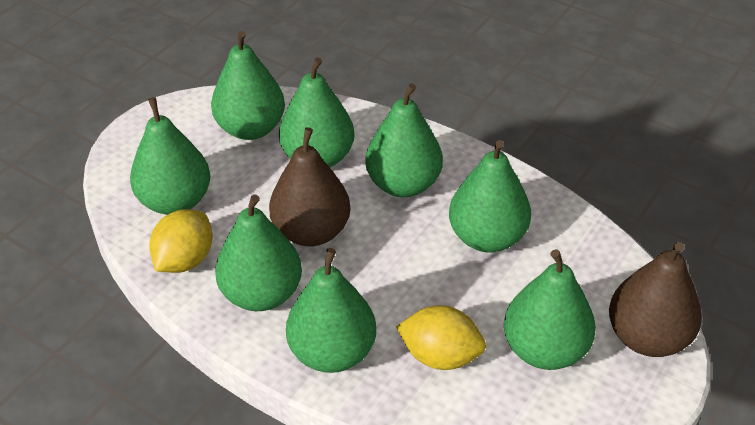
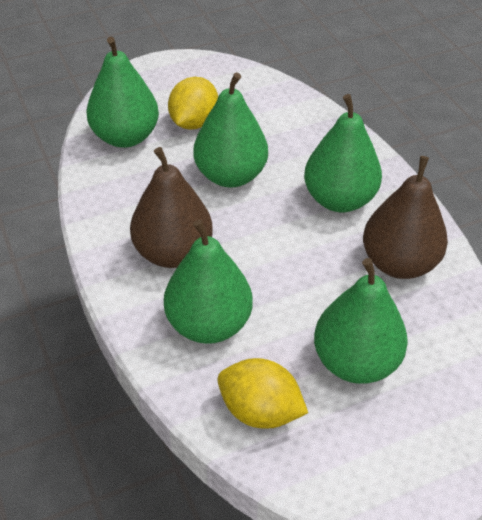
green pear: [130,97,210,215] [211,31,285,140] [215,194,302,311] [279,58,354,167] [286,248,376,373] [365,83,443,197] [449,140,531,253] [504,249,596,370] = 8 -> [86,37,159,148] [164,219,253,344] [194,72,268,188] [304,94,382,212] [314,258,408,384] = 5

